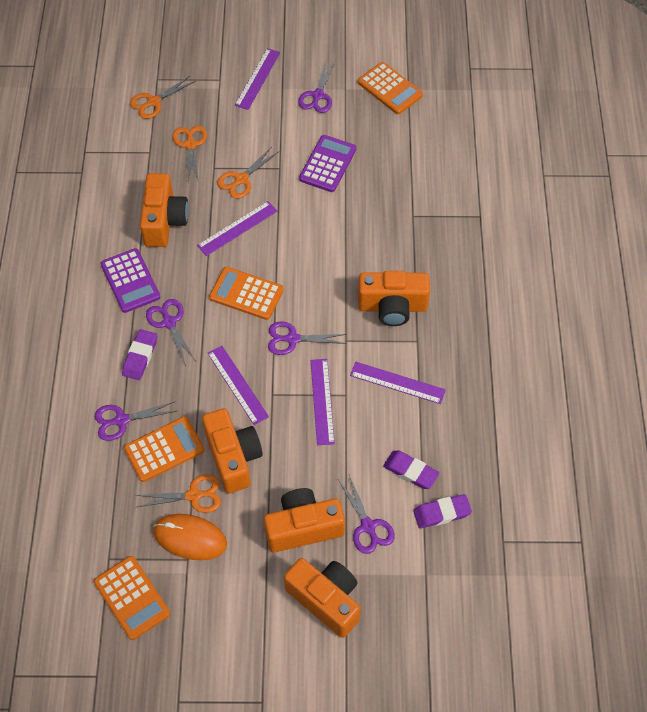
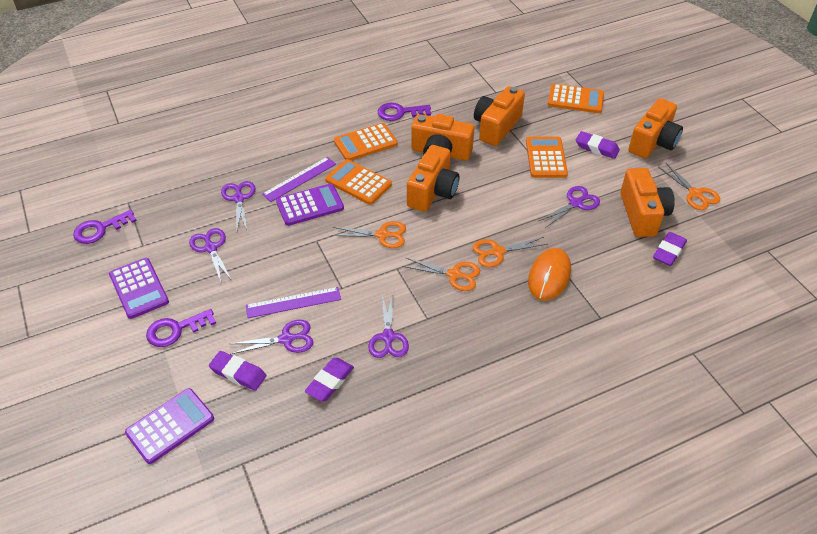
purple calculator: [100,248,160,313] [299,135,356,192] = 2 -> [109,258,169,319] [125,388,214,464] [276,183,344,226] = 3
purple eraser: [122,329,157,380] [383,451,439,489] [413,494,472,529] = 3 -> [209,351,267,391] [305,358,354,401] [576,131,620,159] [653,232,687,266] = 4
purple key: none = 0 -> [73,210,137,244] [146,309,216,347] [378,103,431,121] = 3
purple ruler: [197,201,277,256] [208,346,269,425] [235,48,280,110] [310,359,335,445] [350,362,446,404] = 5 -> [246,287,341,318] [262,157,336,202] = 2

